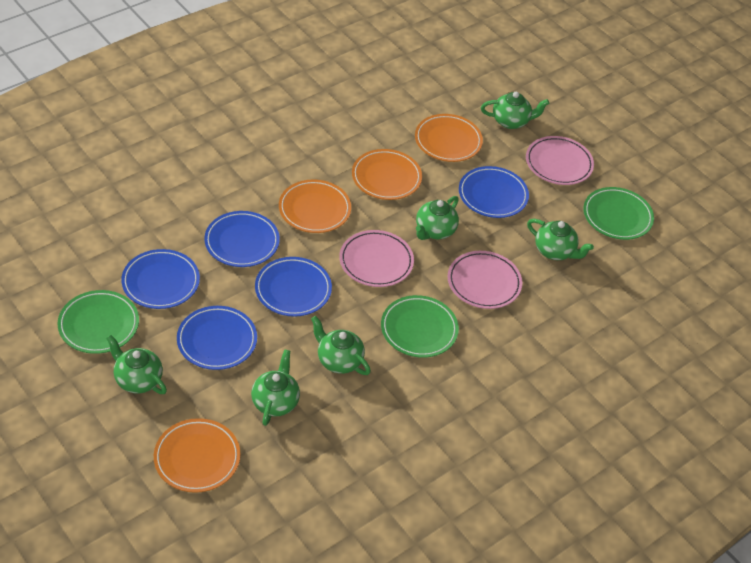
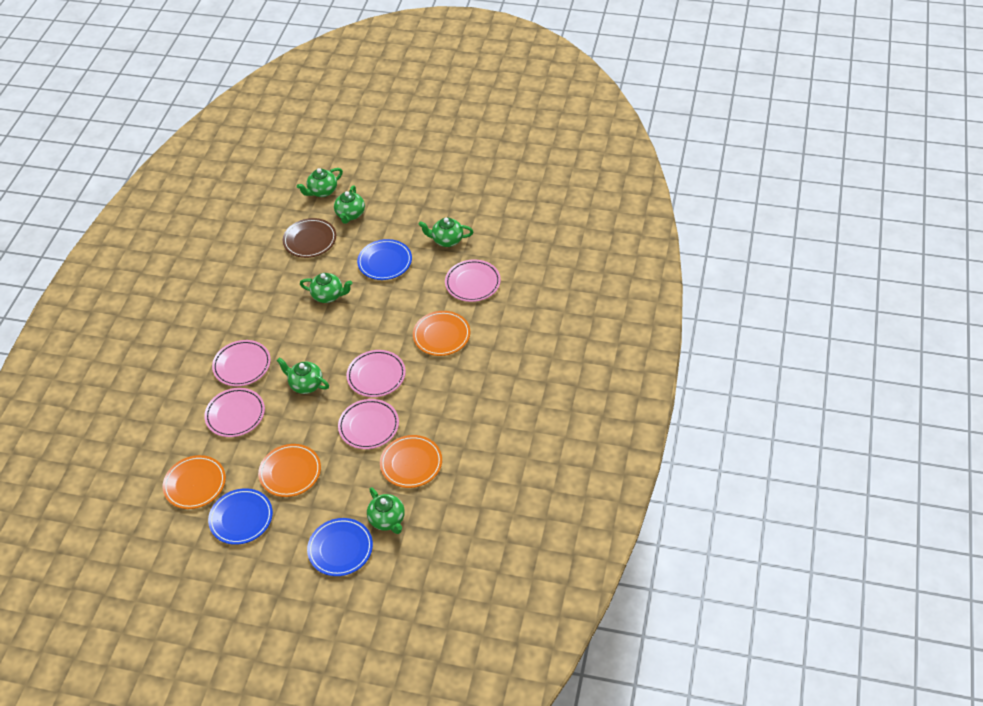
blue plate: [121,249,200,309] [177,306,257,370] [204,211,280,267] [255,257,332,317] [459,166,529,218] = 5 -> [208,488,273,545] [307,518,373,576] [357,239,412,280] = 3
brown plate: none = 0 -> [283,218,336,258] = 1
green plate: [58,290,139,354] [381,295,459,358] [583,187,654,240] = 3 -> none = 0
pink plate: [339,230,414,287] [448,251,523,309] [526,136,594,185] = 3 -> [204,388,265,437] [212,340,271,386] [338,399,399,449] [346,350,406,397] [445,259,501,302] = 5

